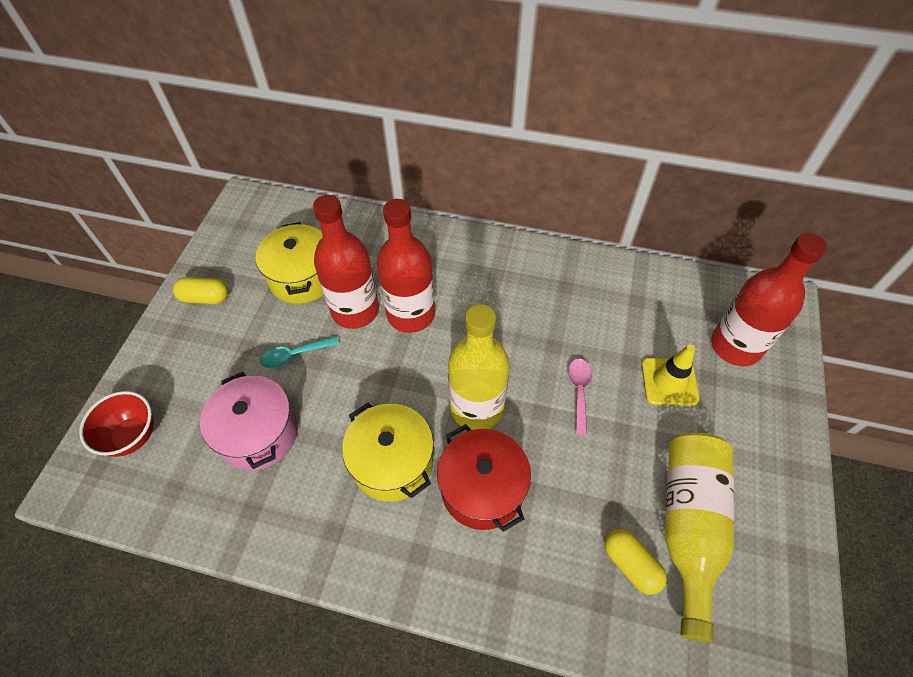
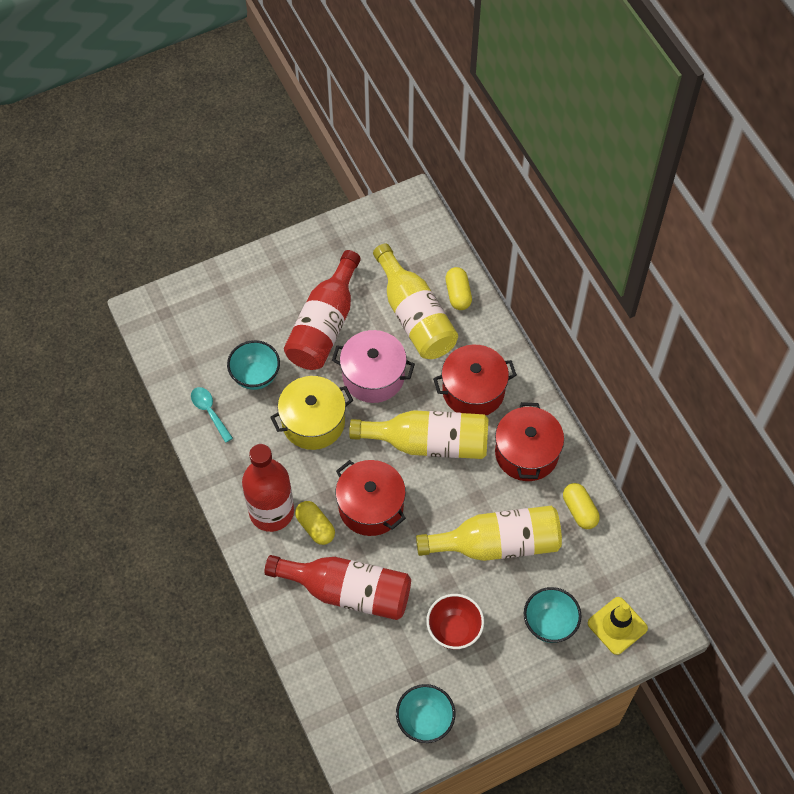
pink spoon: [568,359,592,435] = 1 -> none = 0
red pot: [437,424,531,532] = 1 -> [335,460,406,536] [433,345,517,415] [495,402,564,481] = 3
turquoise bowl: none = 0 -> [227,340,280,390] [396,684,455,743] [524,587,582,643] = 3
yellow bottle: [448,304,510,430] [665,433,734,643] = 2 -> [349,410,488,459] [373,243,458,359] [416,506,562,561] = 3
yellow capsule: [173,277,228,304] [605,529,667,595] = 2 -> [295,501,335,545] [445,267,472,310] [563,483,600,529] = 3
yellow pot: [256,222,324,304] [342,403,434,502] = 2 -> [270,376,353,450] = 1

